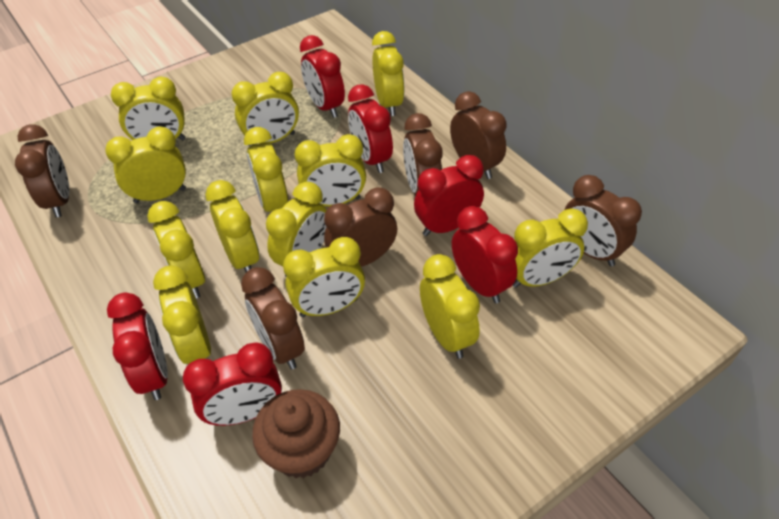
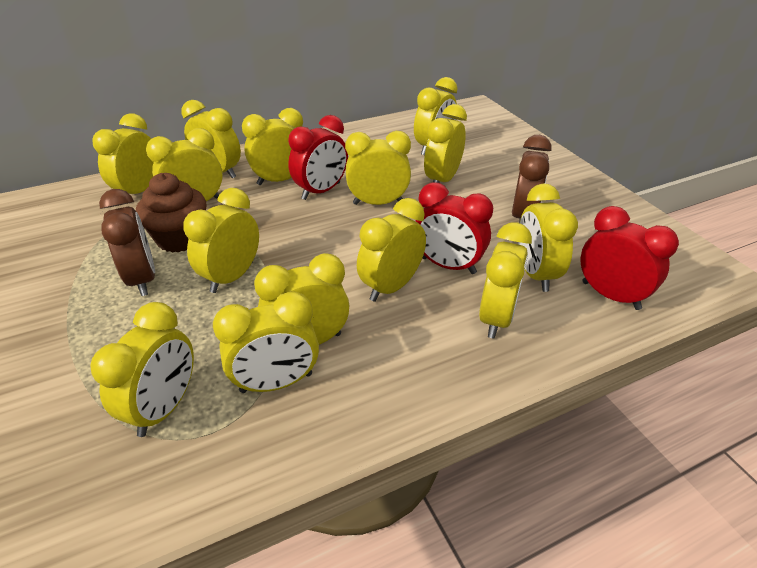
brown clock: [15,124,69,217] [241,267,305,370] [324,188,397,267] [403,113,442,196] [450,91,507,179] [564,175,642,266] = 6 -> [99,189,155,296] [512,135,551,223] = 2
red clock: [107,292,168,400] [183,342,282,426] [300,35,345,118] [348,84,393,173] [414,155,484,236] [452,206,518,303] = 6 -> [288,115,348,200] [415,182,493,274] [580,206,679,310] = 3
yellow clock: [105,127,186,203] [111,77,186,140] [147,201,205,299] [153,265,211,364] [205,180,259,272] [231,72,299,146] [244,127,288,212] [266,182,326,277] [283,237,365,317] [295,134,366,207] [372,31,405,116] [420,254,480,359] [513,208,588,288] = 13 -> [90,302,194,437] [92,114,154,194] [146,128,223,201] [181,100,241,179] [183,188,259,293] [213,291,319,393] [242,108,303,185] [254,253,349,345] [345,131,411,205] [357,198,426,302] [414,77,457,155] [424,104,467,183] [479,223,532,339] [518,183,578,292] = 14

